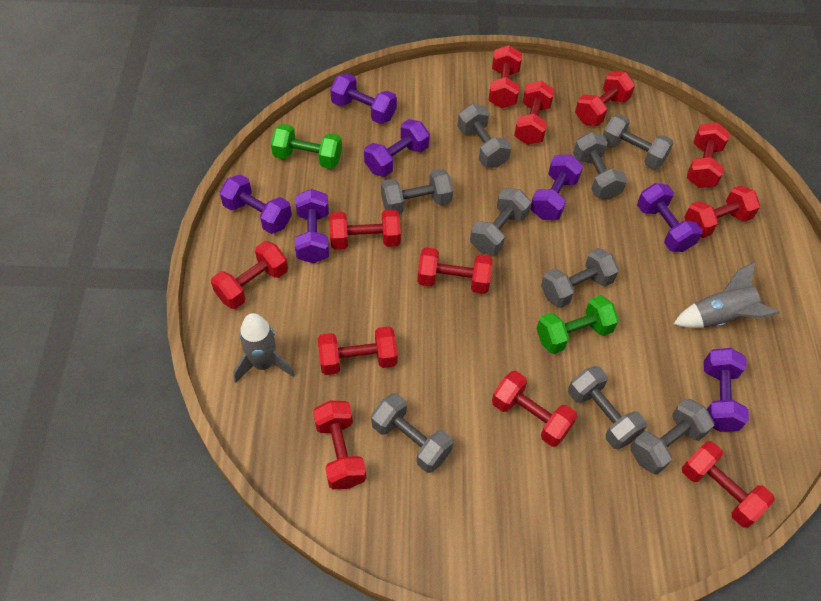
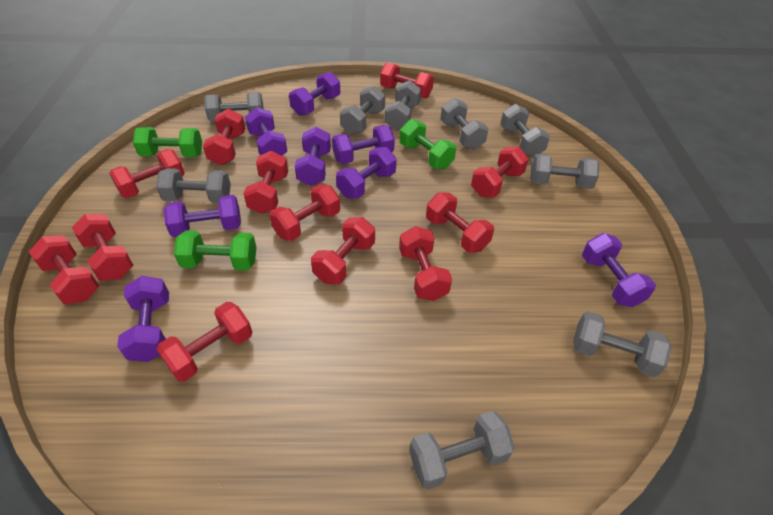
green dumbbell: [271,124,342,169] [537,295,619,354] = 2 -> [133,127,202,157] [174,230,256,271] [400,119,456,169] = 3
grey rocket: [233,313,295,383] [674,262,780,328] = 2 -> none = 0
purple dumbbell: [219,174,292,234] [295,189,329,263] [330,73,397,124] [364,119,430,177] [530,154,583,220] [637,183,702,252] [704,348,749,432] = 7 -> [117,276,169,362] [164,195,241,237] [245,107,287,156] [289,72,340,116] [295,127,331,186] [332,125,395,164] [336,147,397,199] [582,233,656,307] = 8

